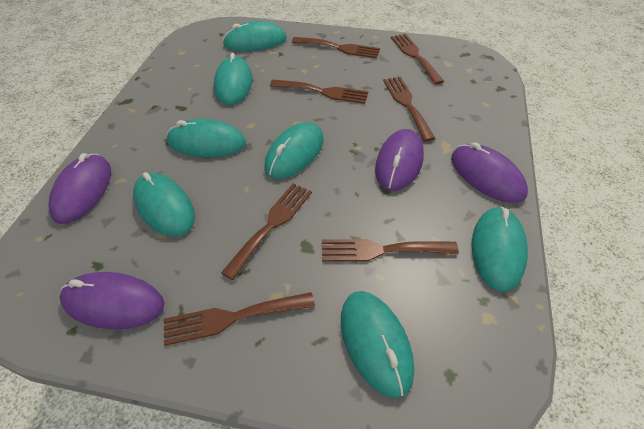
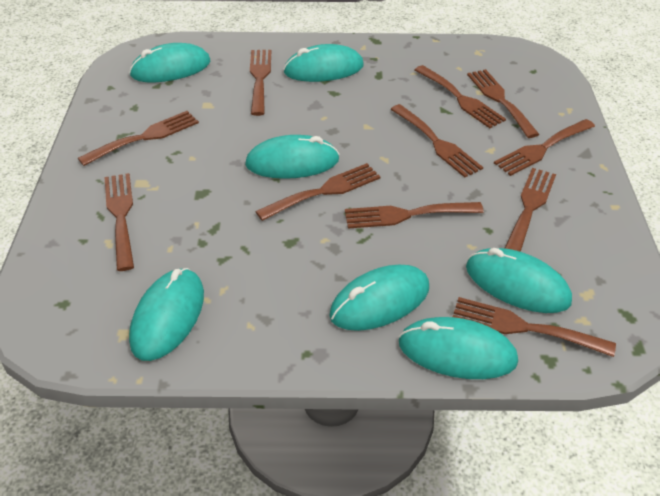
brown fork: [164,292,315,346] [221,183,312,280] [270,80,368,104] [292,37,380,58] [322,239,459,262] [383,77,436,141] [391,34,444,84] = 7 -> [78,111,199,166] [104,173,134,271] [250,50,271,116] [255,163,381,221] [345,202,484,229] [390,104,483,177] [415,65,506,128] [453,297,616,357] [467,69,540,138] [494,119,595,176] [505,168,556,252] = 11
purple mouse: [48,153,111,224] [60,272,164,329] [375,129,424,191] [451,142,528,203] = 4 -> none = 0

